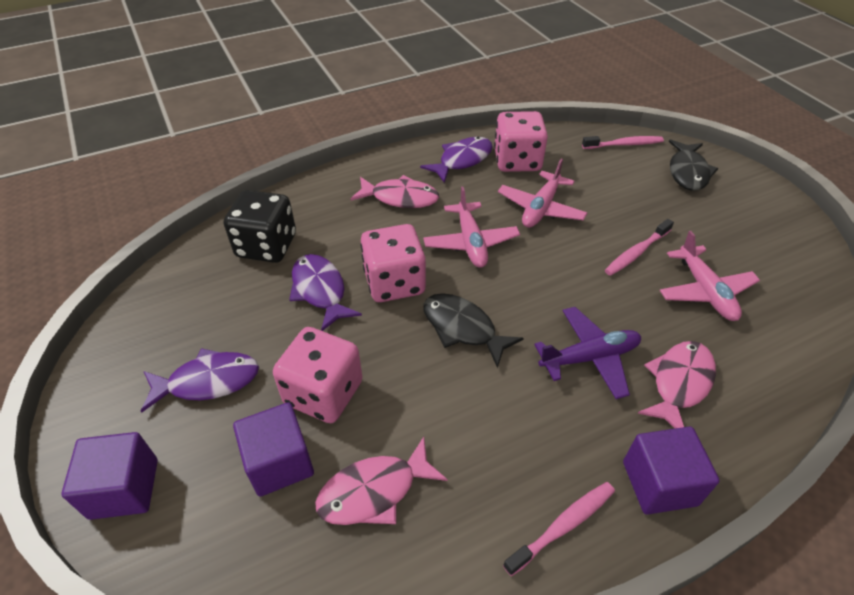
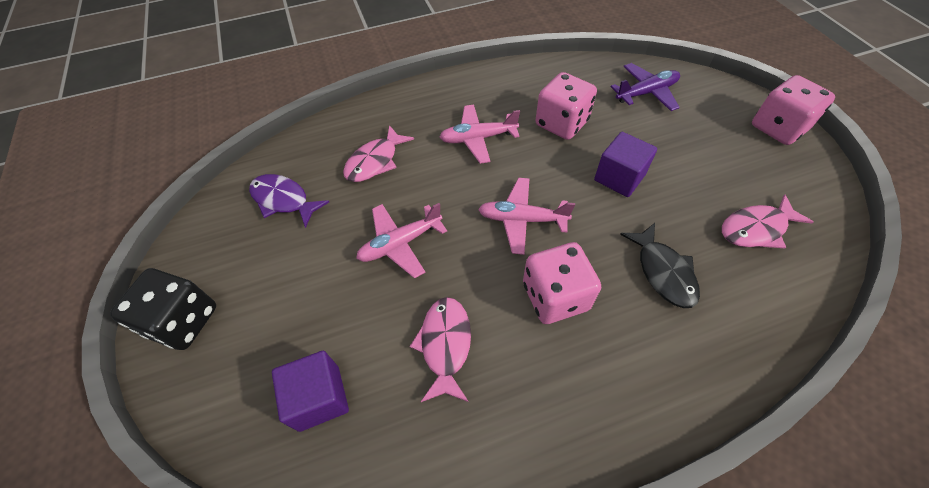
black fish: [423,293,524,368] [669,140,718,191] = 2 -> [620,223,700,308] = 1
pink toothbrush: [503,482,615,576] [582,136,664,149] [605,219,674,276] = 3 -> none = 0
purple cube: [61,432,158,520] [233,402,314,497] [623,427,720,515] = 3 -> [272,351,349,432] [594,132,657,197] = 2
purple fish: [141,348,259,412] [289,254,362,331] [420,137,493,183] = 3 -> [249,174,329,228] = 1

